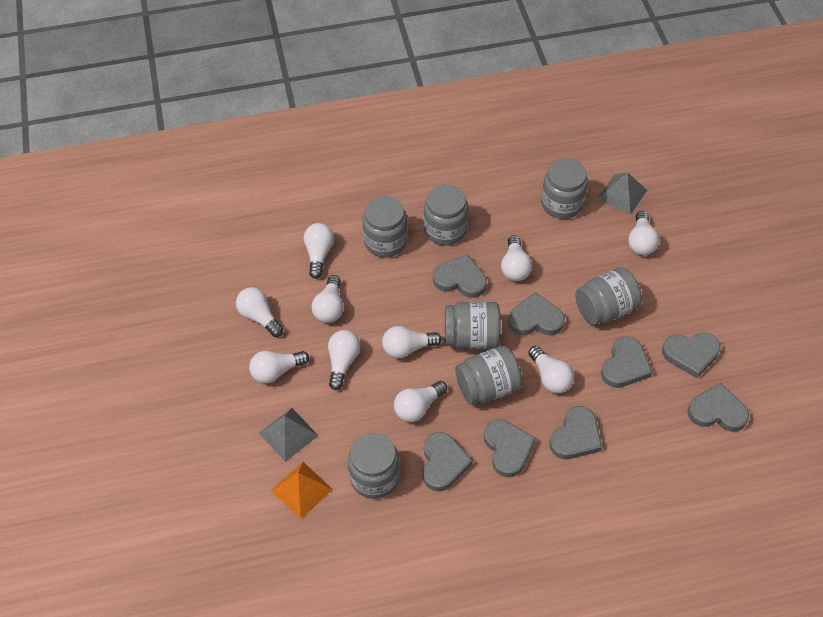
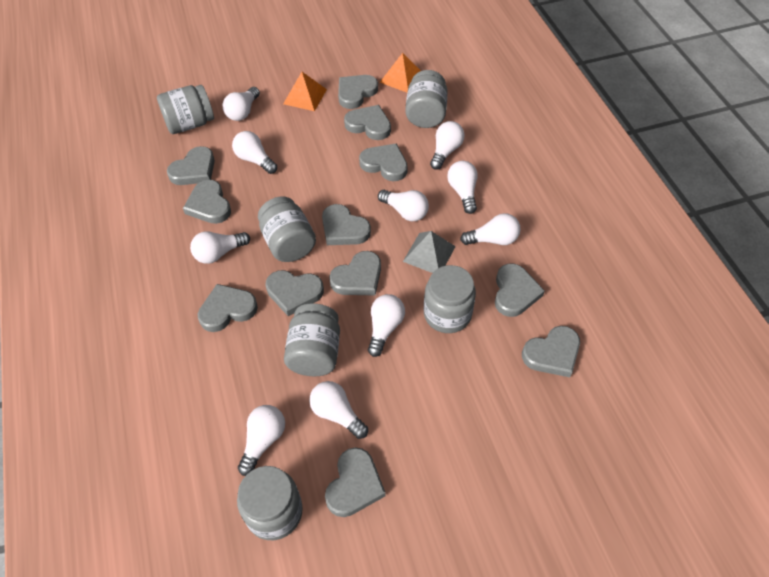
grey heart: [423,432,473,491] [433,254,487,298] [484,420,536,477] [508,292,565,335] [549,406,602,459] [601,336,653,388] [662,332,721,378] [687,383,749,432] = 8 -> [167,146,215,185] [183,180,231,224] [198,284,258,332] [266,270,324,316] [322,204,371,245] [325,447,386,517] [329,251,381,296] [338,75,378,109] [344,105,391,140] [359,143,408,181] [495,264,545,317] [522,326,580,377] = 12
grey jar: [348,433,400,499] [362,196,408,258] [424,184,468,246] [445,302,501,349] [455,346,522,405] [541,158,588,219] [575,267,642,325] = 7 -> [157,85,214,134] [237,466,303,540] [258,197,316,262] [284,303,340,376] [405,70,448,128] [424,265,476,333] = 6
grey pyramid: [259,408,319,462] [597,172,647,215] = 2 -> [403,231,456,273] = 1
orange pyramid: [271,462,333,519] = 1 -> [283,72,327,111] [380,53,421,93] = 2

